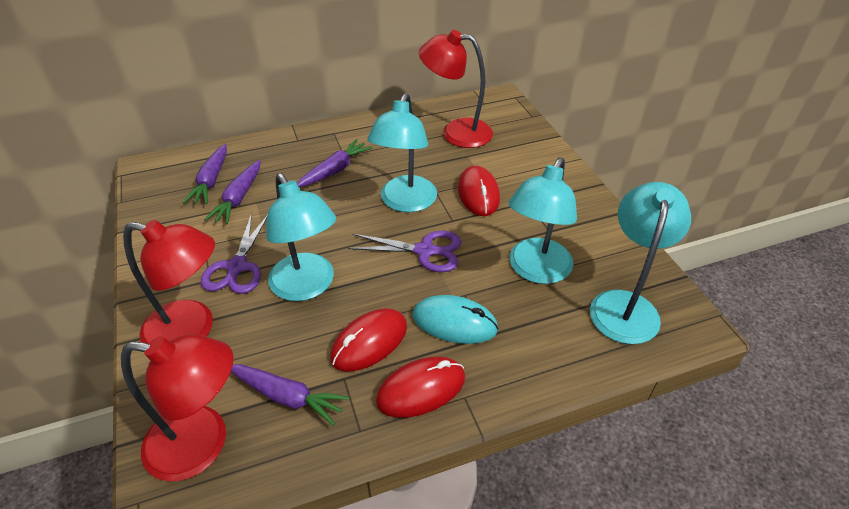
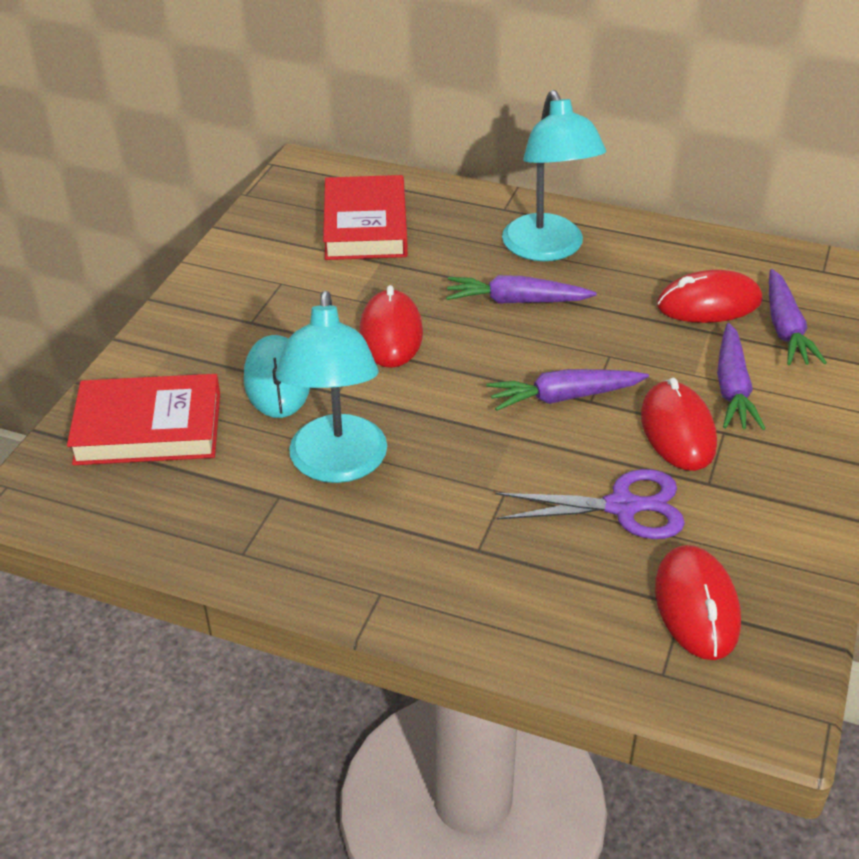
purple scissors: [201,213,267,294] [348,231,461,272] = 2 -> [495,469,685,539] = 1
red book: none = 0 -> [67,374,220,465] [323,175,408,260] = 2
red lamp: [121,334,234,481] [123,220,215,344] [419,30,493,148] = 3 -> none = 0
red mouse: [330,308,407,372] [376,356,465,418] [458,166,500,216] = 3 -> [359,285,423,368] [641,378,717,471] [655,545,741,660] [657,270,763,323] = 4
turquoise lamp: [266,173,336,301] [367,93,437,212] [508,157,577,284] [590,182,691,344] = 4 -> [276,291,387,483] [502,90,606,261] = 2

